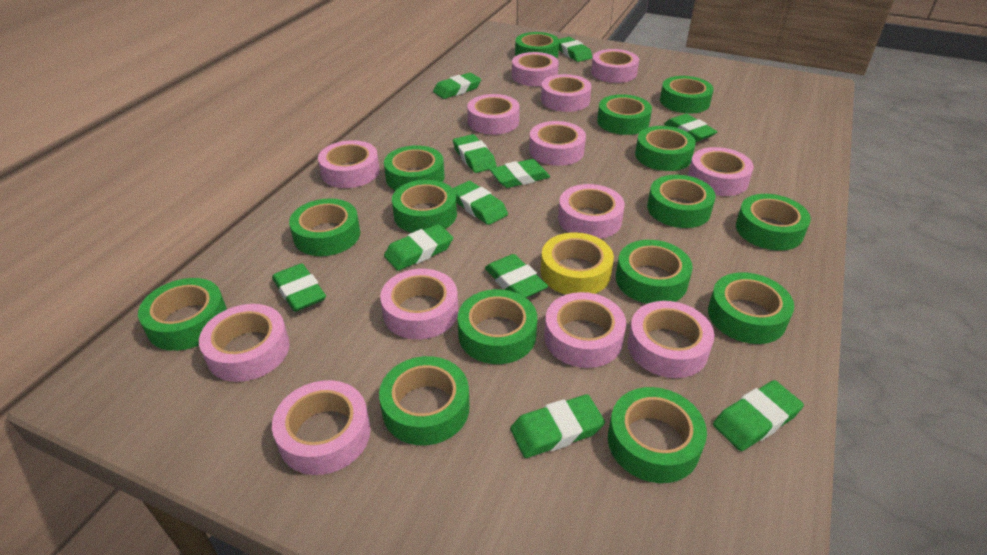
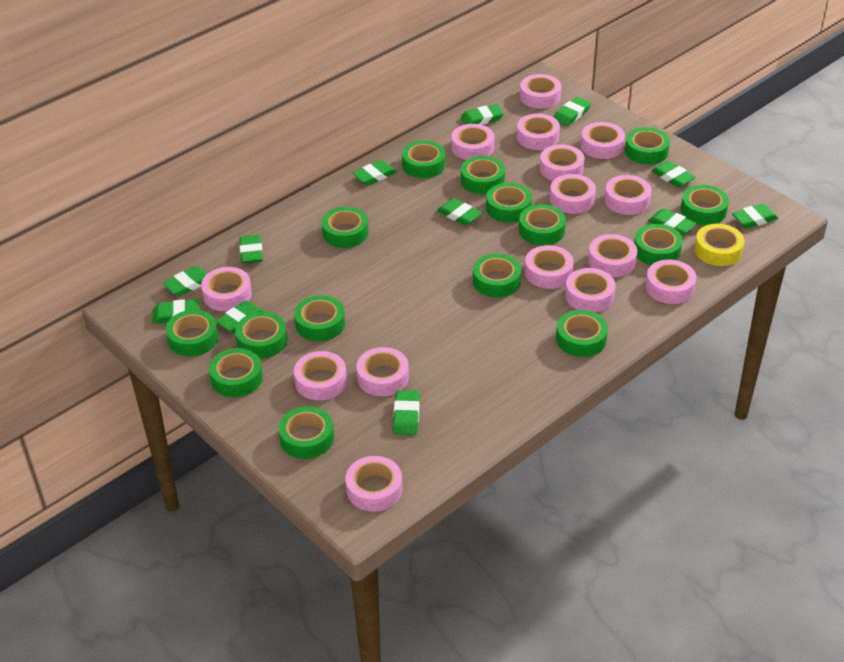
green eraser: [272,263,326,312] [384,224,453,271] [433,73,481,99] [453,134,497,173] [453,181,508,225] [485,254,548,298] [490,159,550,188] [510,394,605,458] [559,37,592,62] [664,114,718,142] [713,380,804,451] = 11 -> [152,299,199,324] [163,266,208,296] [216,301,265,333] [239,235,263,263] [352,160,397,185] [393,390,420,435] [437,198,482,226] [461,104,504,125] [554,97,591,126] [648,208,696,236] [651,161,695,187] [732,204,778,228] = 12
pink tape: [199,304,290,382] [272,380,370,475] [318,140,380,188] [380,269,458,339] [467,94,520,135] [512,52,559,86] [529,121,586,166] [541,74,591,112] [544,292,626,368] [558,184,625,239] [591,49,639,83] [628,301,714,378] [688,147,754,196] = 13 -> [201,267,252,311] [294,351,347,400] [345,456,402,512] [356,347,409,396] [451,124,494,160] [517,114,560,150] [520,74,561,109] [525,245,574,289] [540,144,584,181] [550,174,596,214] [565,268,616,313] [581,122,625,159] [588,234,637,277] [605,175,651,215] [646,260,696,304] = 15

